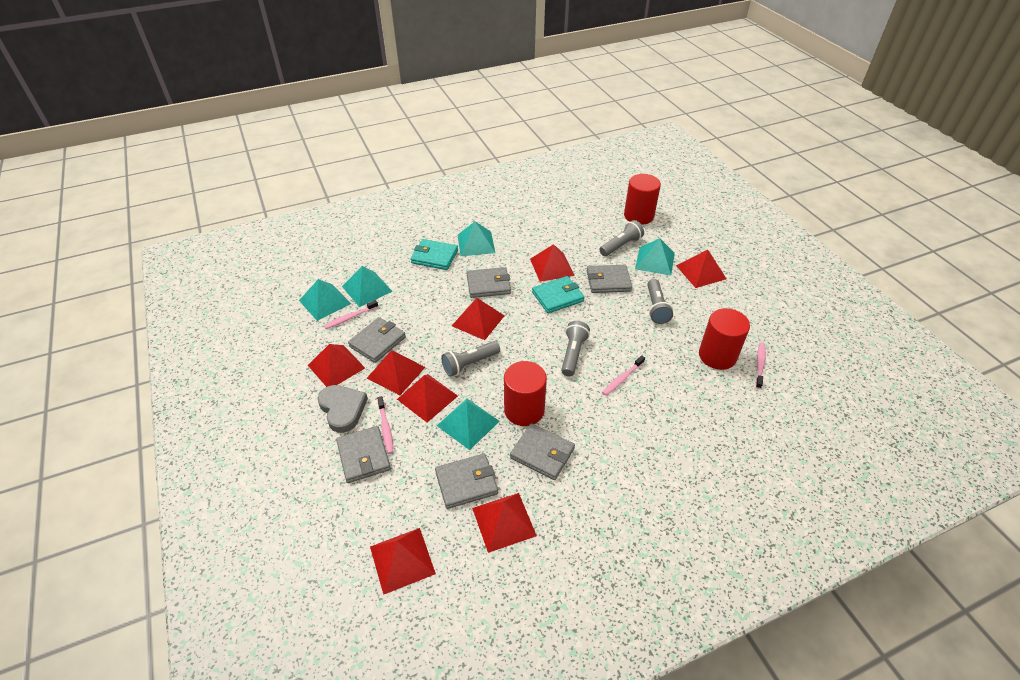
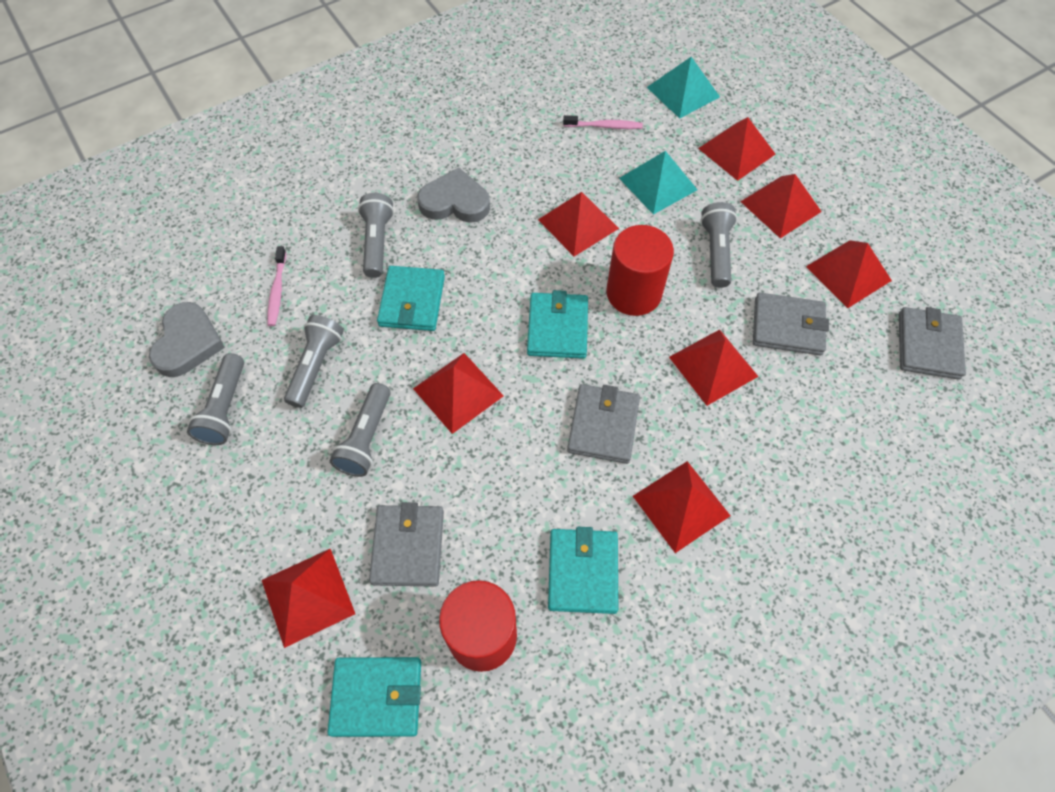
grey flashlight: [441,341,500,377] [561,321,590,376] [599,220,644,256] [647,279,673,324] = 4 -> [187,353,244,445] [284,315,344,408] [330,383,391,477] [358,193,394,278] [700,202,737,288] = 5
grey heart: [318,385,368,433] = 1 -> [149,302,225,377] [417,168,490,223] = 2
grey wallet: [336,426,391,483] [348,317,406,363] [435,454,498,509] [467,267,511,298] [510,423,575,480] [587,265,632,293] = 6 -> [369,502,444,587] [567,384,640,464] [753,293,829,355] [899,307,966,380] = 4
pink toothbrush: [324,300,378,329] [377,396,393,454] [602,355,645,396] [756,342,766,389] = 4 -> [268,246,286,326] [563,115,643,129] = 2
red cylinder: [504,361,547,426] [624,174,661,225] [699,308,750,370] = 3 -> [439,580,517,672] [606,225,674,316] = 2
turquoise pyramid: [299,279,351,321] [342,266,393,307] [437,399,500,450] [458,221,495,256] [635,238,675,275] = 5 -> [619,151,697,215] [647,57,720,119] = 2
turquoise wallet: [411,239,458,270] [532,276,584,313] = 2 -> [327,657,421,737] [377,266,445,331] [527,290,588,359] [548,527,618,614] = 4

